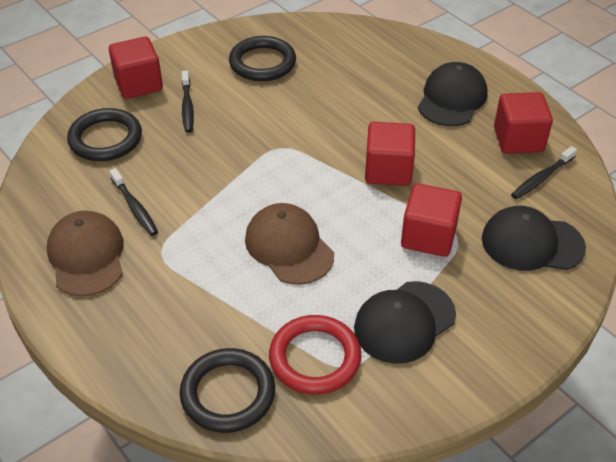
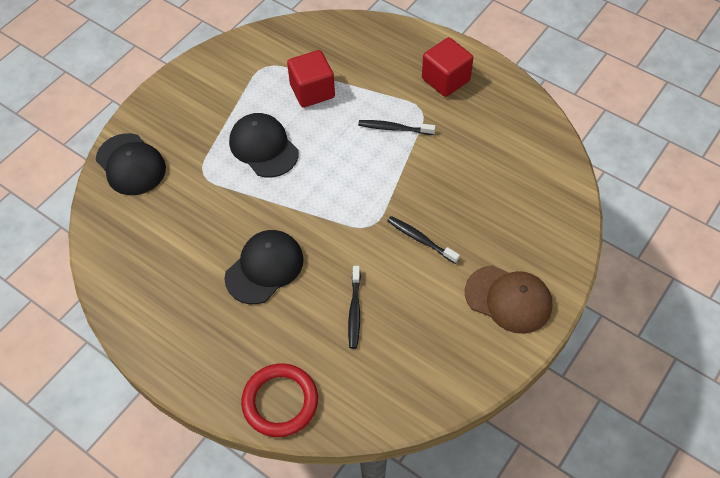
black ring: [67,108,142,161] [180,348,275,433] [229,36,296,81] = 3 -> none = 0
brown cap: [47,210,124,297] [245,203,334,285] = 2 -> [465,265,552,334] = 1
red cube: [109,37,163,99] [365,122,415,186] [401,184,462,257] [494,92,553,154] = 4 -> [287,50,335,108] [422,37,473,97] = 2

